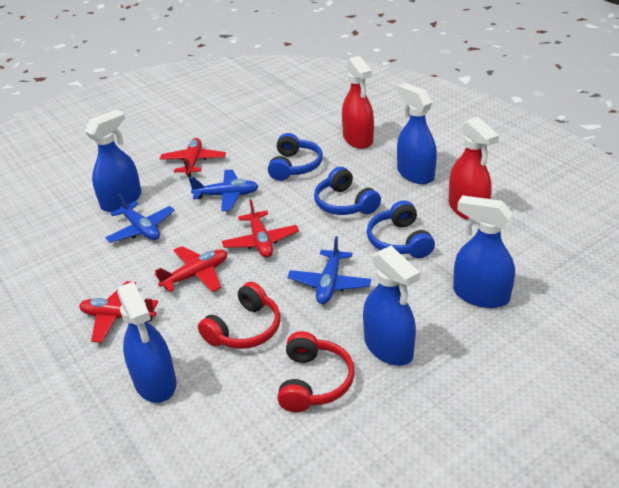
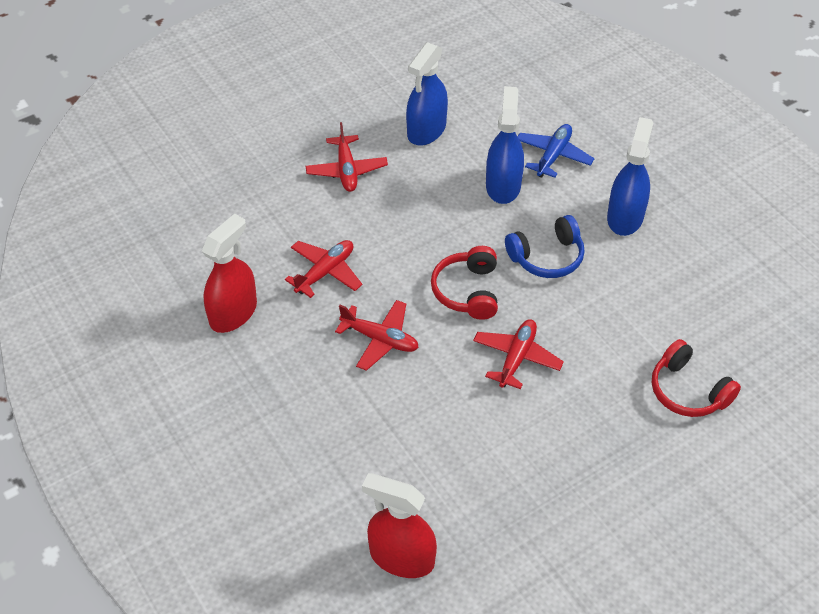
blue headphones: [268,133,323,181] [314,167,381,215] [367,200,435,258] = 3 -> [505,215,585,278] = 1
blue plane: [106,194,175,243] [189,169,259,211] [287,236,371,304] = 3 -> [518,124,595,178] = 1
blue spray bottle: [85,109,141,212] [117,281,176,403] [363,246,420,366] [397,83,437,184] [453,195,515,308] = 5 -> [406,42,448,146] [486,86,524,204] [607,117,653,236] = 3

